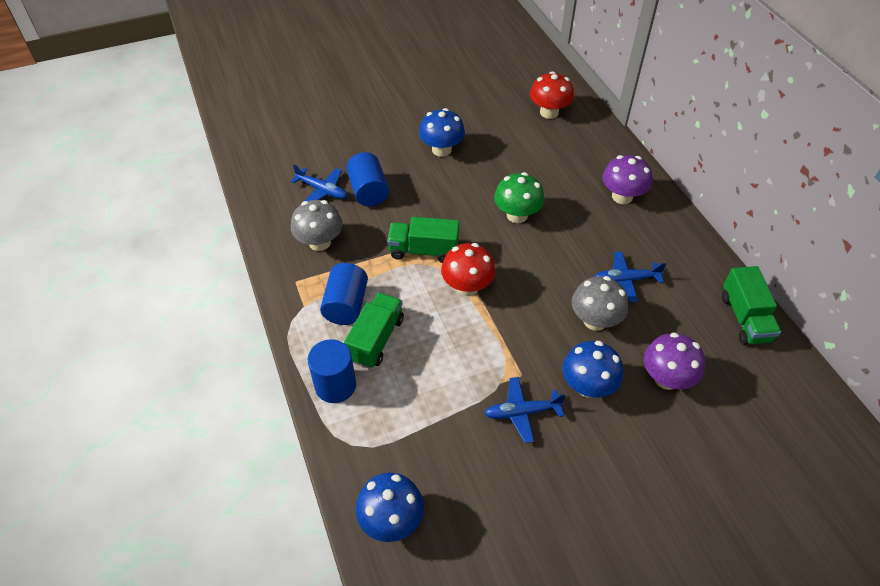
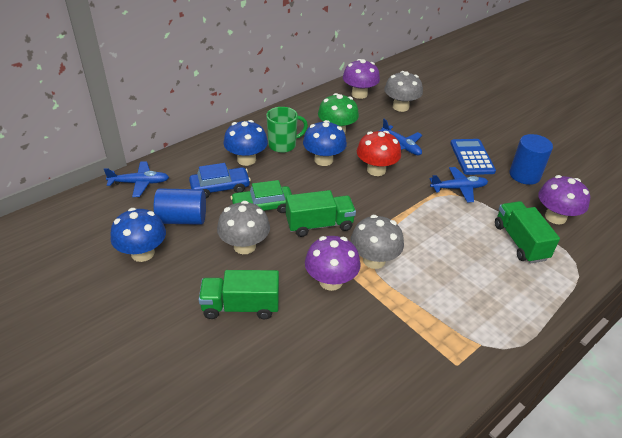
blue calculator: none = 0 -> [450,139,496,175] = 1
blue car: none = 0 -> [189,163,251,198] = 1
blue cylinder: [308,339,356,403] [320,263,368,325] [346,152,389,206] = 3 -> [154,189,206,225] [509,134,553,185] = 2
green car: none = 0 -> [231,180,292,213] = 1
green mug: none = 0 -> [266,107,308,153] = 1
grey mushroom: [291,200,343,251] [572,276,628,331] = 2 -> [217,201,270,254] [350,215,404,269] [384,71,423,112] = 3
purple mushroom: [602,155,652,204] [644,332,705,390] = 2 -> [305,236,360,291] [343,59,380,99] [538,175,590,224] = 3
red mushroom: [441,243,496,296] [530,71,574,119] = 2 -> [357,131,401,176] = 1

